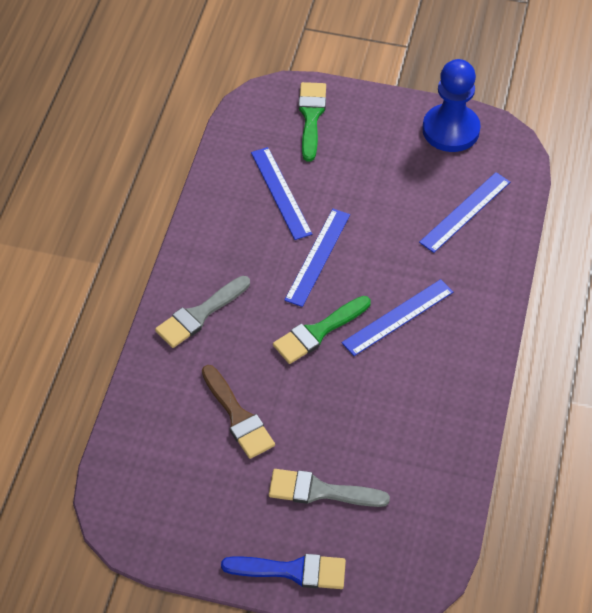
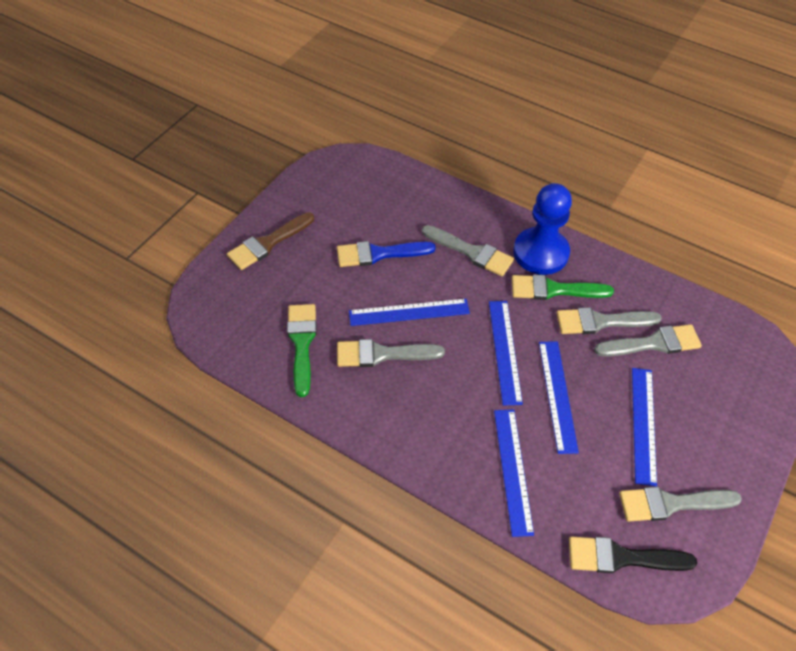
black brush: none = 0 -> [569,536,697,573] = 1
blue ruler: [251,147,312,240] [284,209,350,307] [342,279,453,356] [419,172,510,253] = 4 -> [349,299,470,326] [489,301,523,405] [494,409,534,537] [539,341,579,454] [632,368,657,487] = 5
grey brush: [155,276,250,348] [269,469,390,507] = 2 -> [337,339,445,367] [422,225,514,276] [557,307,662,334] [594,324,702,357] [619,487,742,522] = 5

